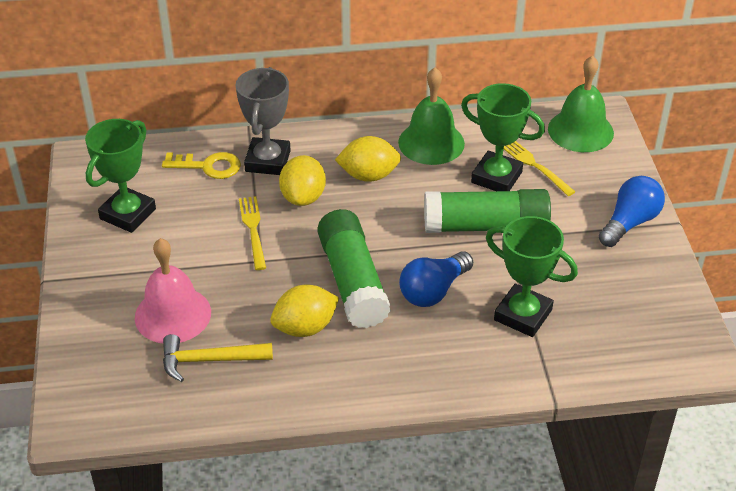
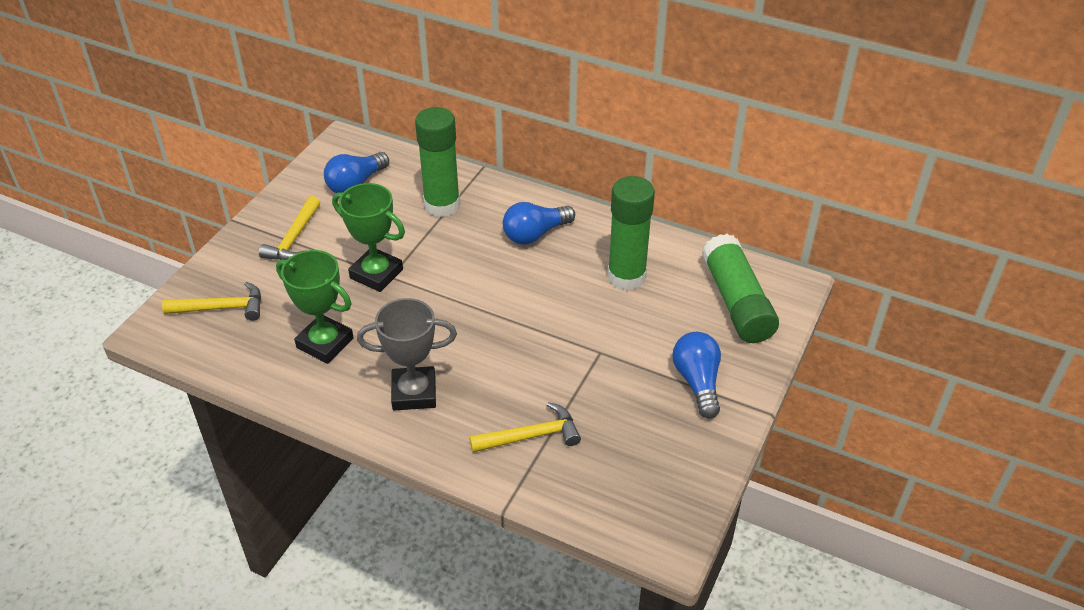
blue light bulb: [399,251,473,307] [599,176,665,247] = 2 -> [324,152,389,193] [503,202,575,245] [672,332,721,418] = 3
green bell: [398,67,465,165] [548,55,614,152] = 2 -> none = 0
green glue stick: [317,209,391,328] [424,189,551,233] = 2 -> [415,107,460,217] [607,176,655,291] [702,234,779,343] = 3
green trophy: [85,119,156,233] [461,83,545,191] [486,216,578,337] = 3 -> [276,250,354,364] [332,183,405,292] = 2
pink bell: [135,238,211,343] = 1 -> none = 0
yellow fork: [239,196,266,270] [504,141,575,196] = 2 -> none = 0
yellow hammer: [163,334,273,382] = 1 -> [162,282,261,321] [259,196,320,260] [469,402,581,453] = 3
yellow key: [162,152,241,179] = 1 -> none = 0
yellow lemon: [270,285,339,337] [279,155,326,206] [335,136,401,182] = 3 -> none = 0

